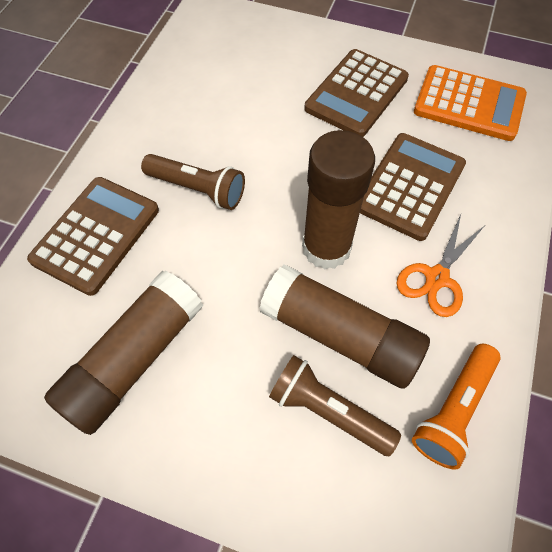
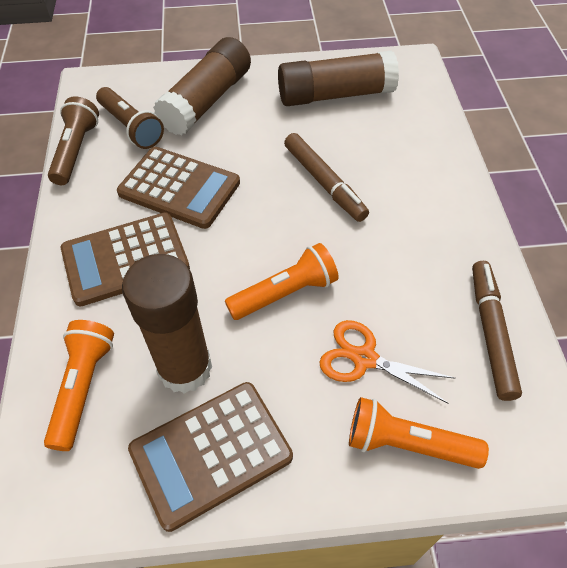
brown marker: none = 0 -> [284,133,369,222] [472,261,522,401] = 2
orange calculator: [414,65,527,141] = 1 -> none = 0
orange flashlight: [412,344,501,469] = 1 -> [44,320,114,451] [225,243,339,320] [349,397,489,469] = 3

